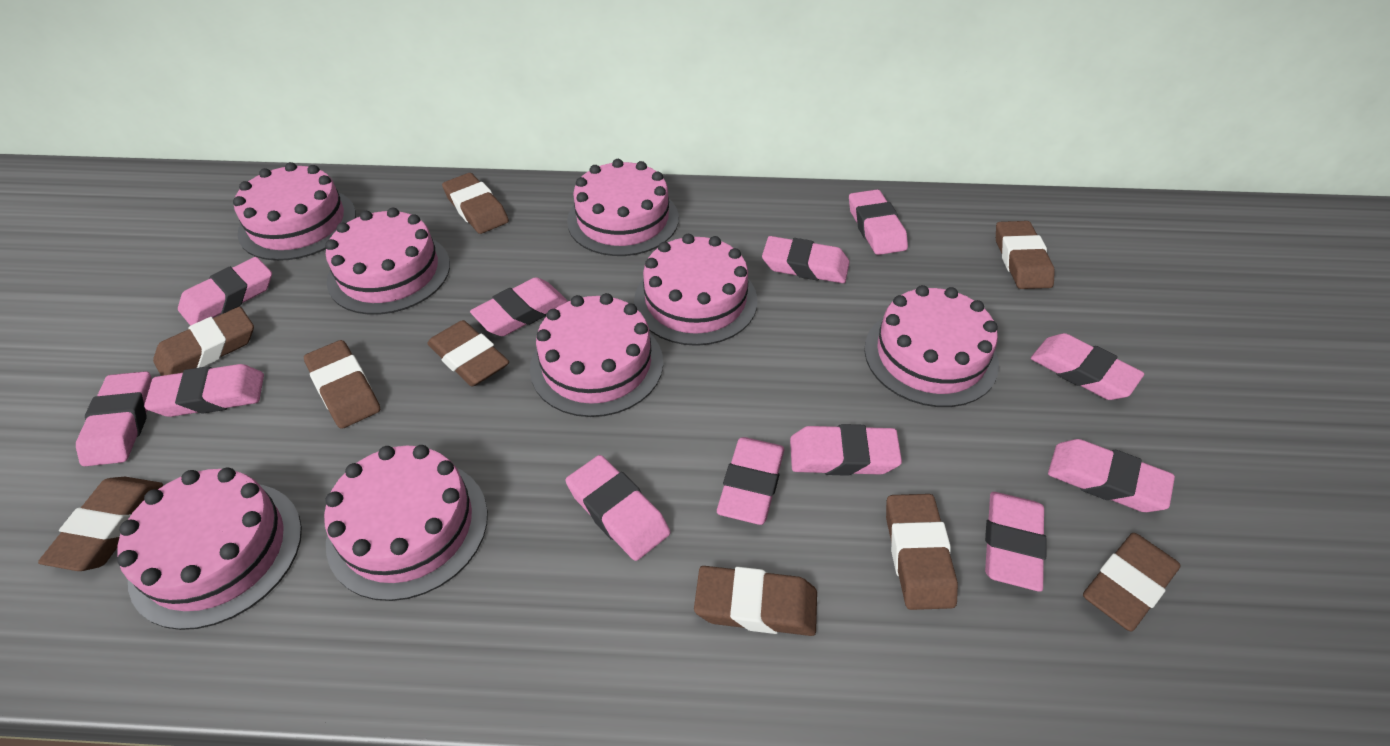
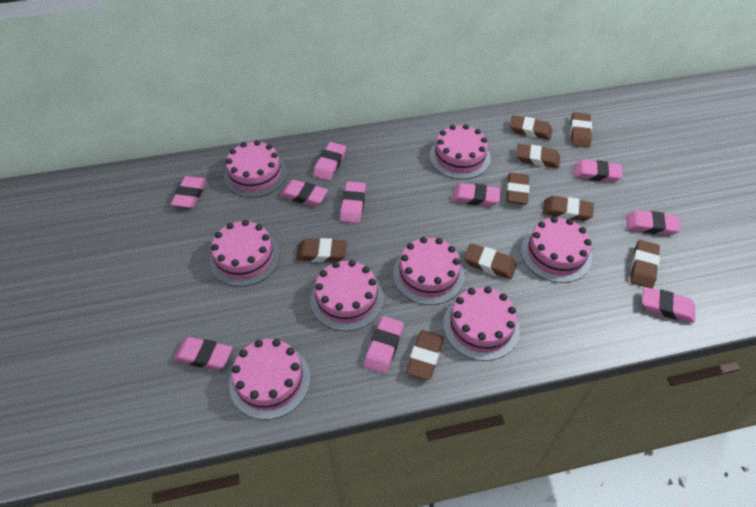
pink eraser: [76,371,152,467] [144,364,264,417] [178,257,272,326] [470,277,568,336] [566,455,670,561] [717,437,784,525] [762,236,850,283] [790,424,902,476] [849,189,908,255] [985,492,1047,591] [1031,333,1144,400] [1048,439,1175,512] = 12 -> [171,176,207,208] [174,337,232,370] [280,180,328,206] [313,142,346,181] [340,181,366,223] [364,316,404,374] [452,183,501,206] [574,160,623,182] [626,210,681,235] [642,287,695,323] = 10

